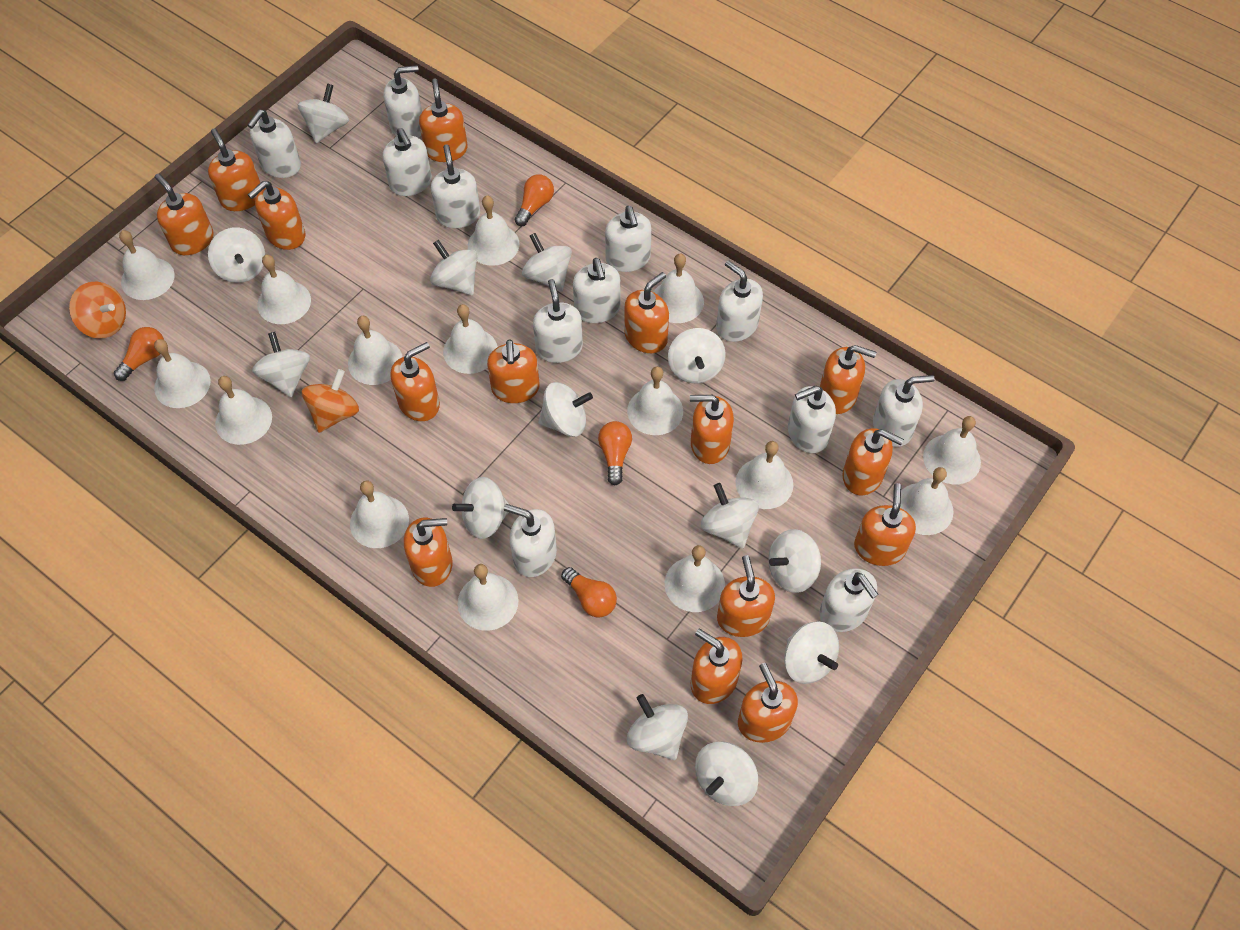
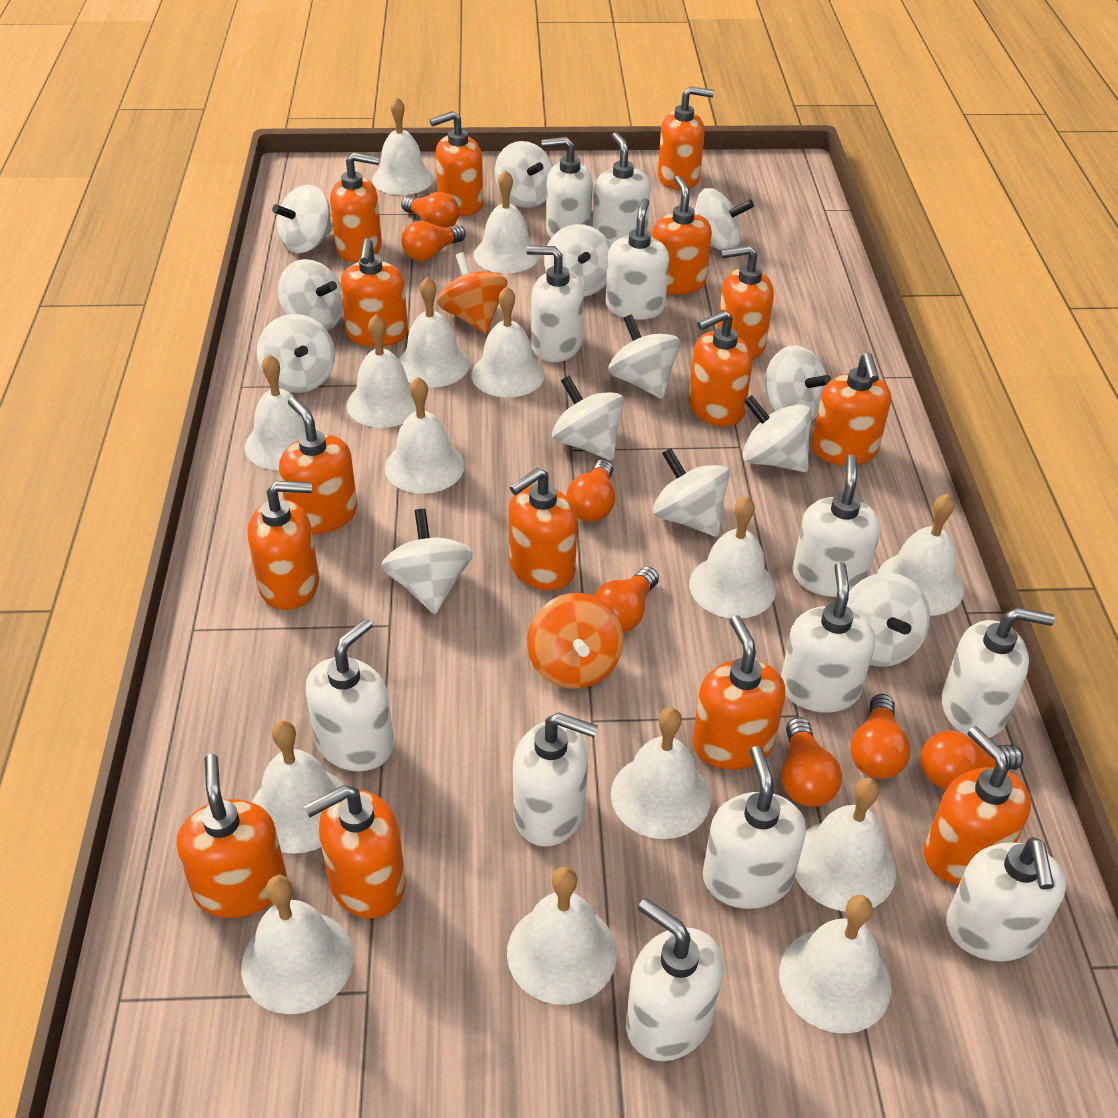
orange light bulb: [114,327,164,381] [515,174,554,226] [561,567,617,617] [598,421,632,485] = 4 -> [401,192,459,227] [402,221,465,261] [566,459,615,522] [594,567,659,633] [781,717,842,807] [851,694,911,779] [920,731,1023,789] = 7

